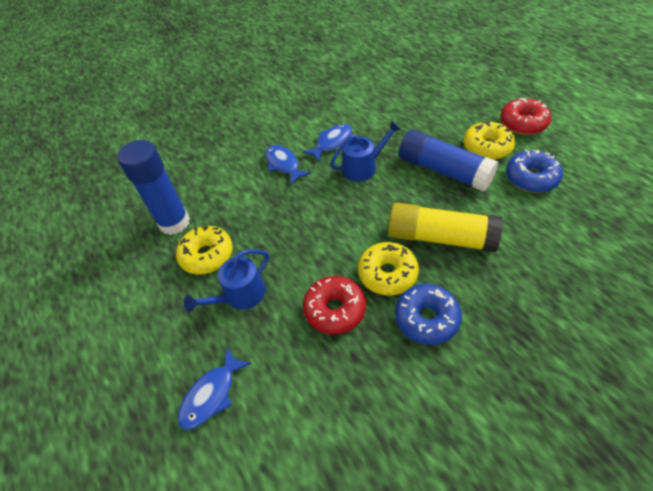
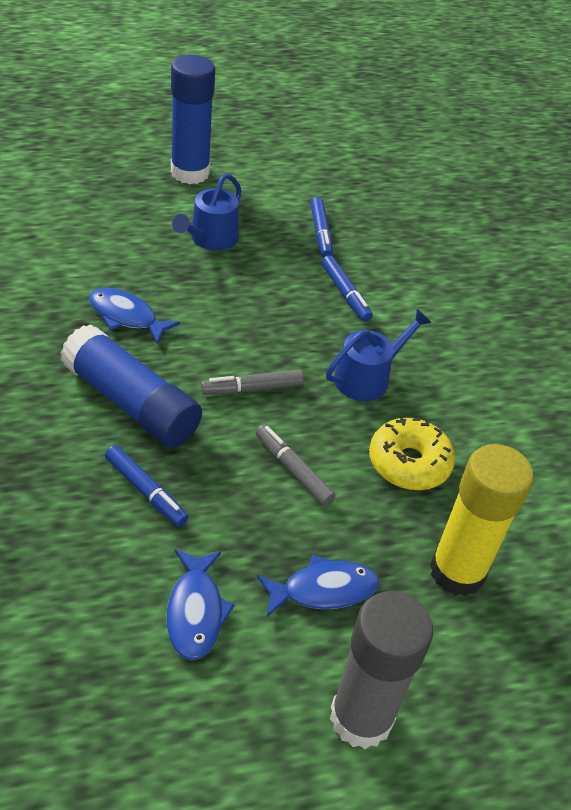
blue donut: [395,284,462,345] [506,150,563,193] = 2 -> none = 0
blue marker: none = 0 -> [105,445,188,527] [310,197,333,257] [321,255,373,322] = 3
grey glue stick: none = 0 -> [330,591,433,749] = 1
grey marker: none = 0 -> [201,370,303,395] [256,424,335,506] = 2
red donut: [303,276,366,334] [500,98,551,135] = 2 -> none = 0
yellow donut: [176,226,233,275] [358,242,419,295] [464,121,515,160] = 3 -> [369,417,455,490] = 1

